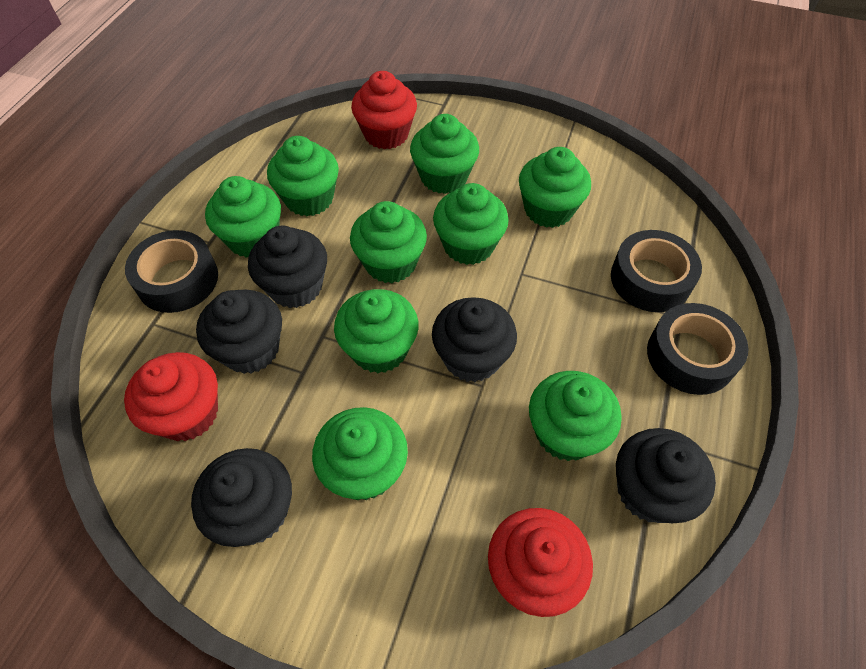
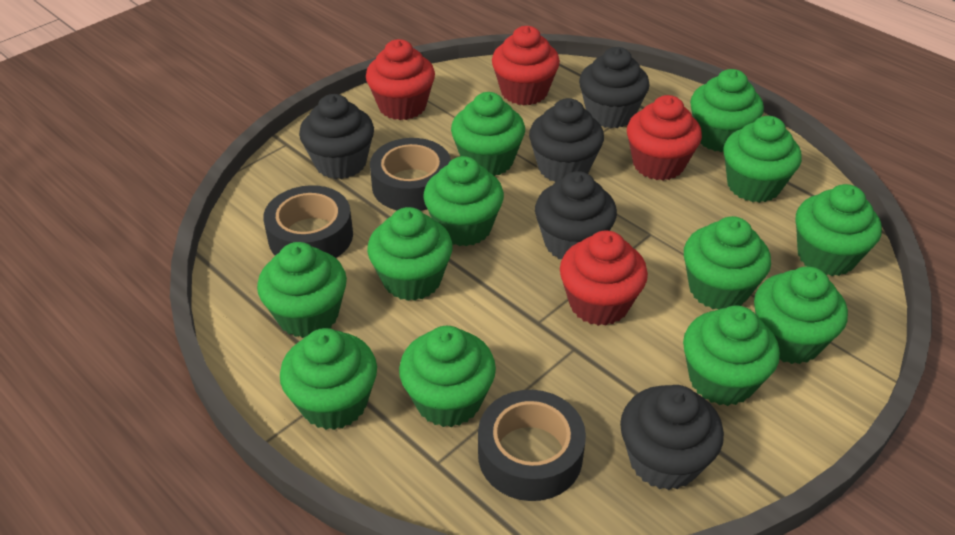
green cupcake: [205,176,281,258] [267,136,339,216] [312,407,408,501] [334,289,418,373] [350,201,427,283] [410,114,479,194] [433,183,509,265] [519,147,591,228] [529,371,622,461] = 9 -> [257,242,347,338] [280,328,377,430] [367,207,453,301] [399,326,496,427] [423,156,504,246] [451,92,525,176] [683,305,780,406] [684,216,771,309] [690,69,764,152] [723,116,802,203] [754,266,848,364] [796,184,882,276] = 12
red cupcake: [124,352,218,441] [351,71,417,149] [488,508,593,617] = 3 -> [366,39,435,120] [492,26,560,105] [560,230,648,326] [627,95,702,180] = 4

